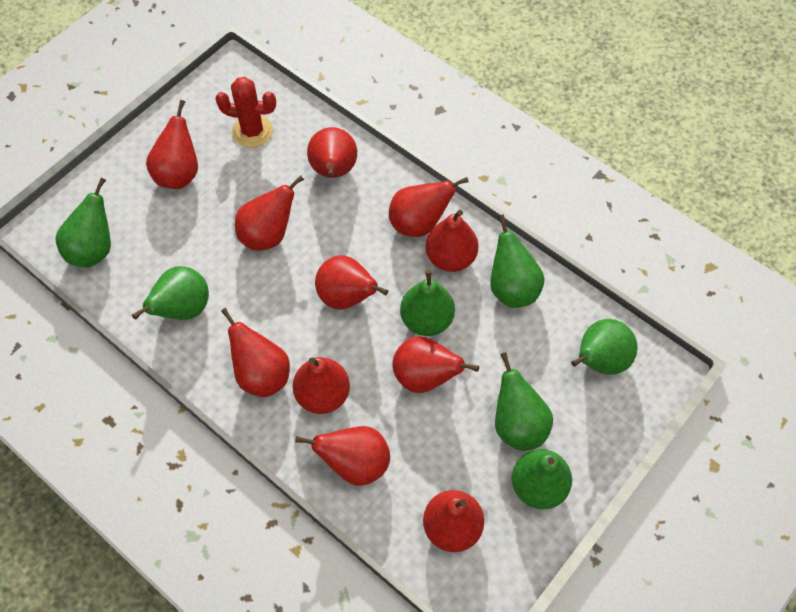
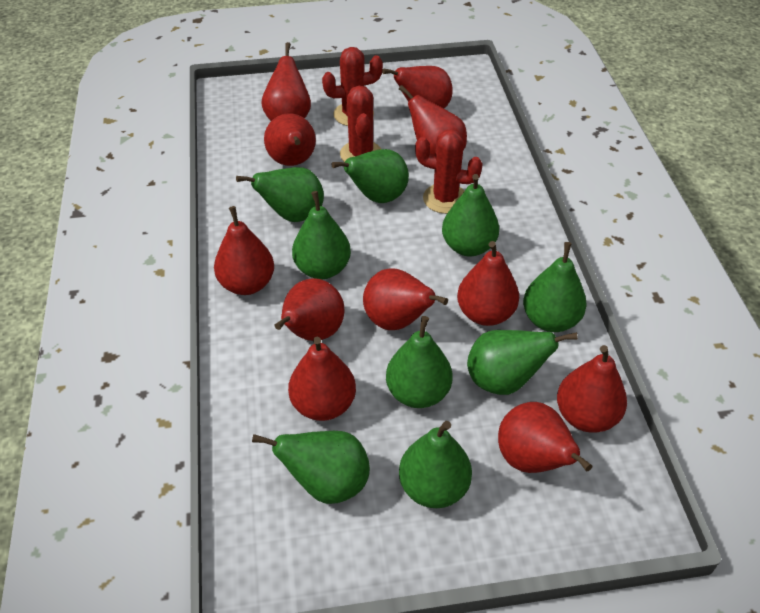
green pear: [55,178,111,268] [132,266,209,320] [400,270,455,336] [490,214,545,308] [495,352,553,451] [512,449,572,509] [571,319,637,375] = 7 -> [236,167,324,222] [252,431,370,504] [292,191,351,279] [332,149,409,203] [386,316,452,408] [399,421,472,508] [442,174,499,256] [467,330,578,395] [523,242,587,332] = 9
red cactus: [215,77,276,148] = 1 -> [322,47,383,126] [340,86,381,162] [415,129,483,214] = 3

